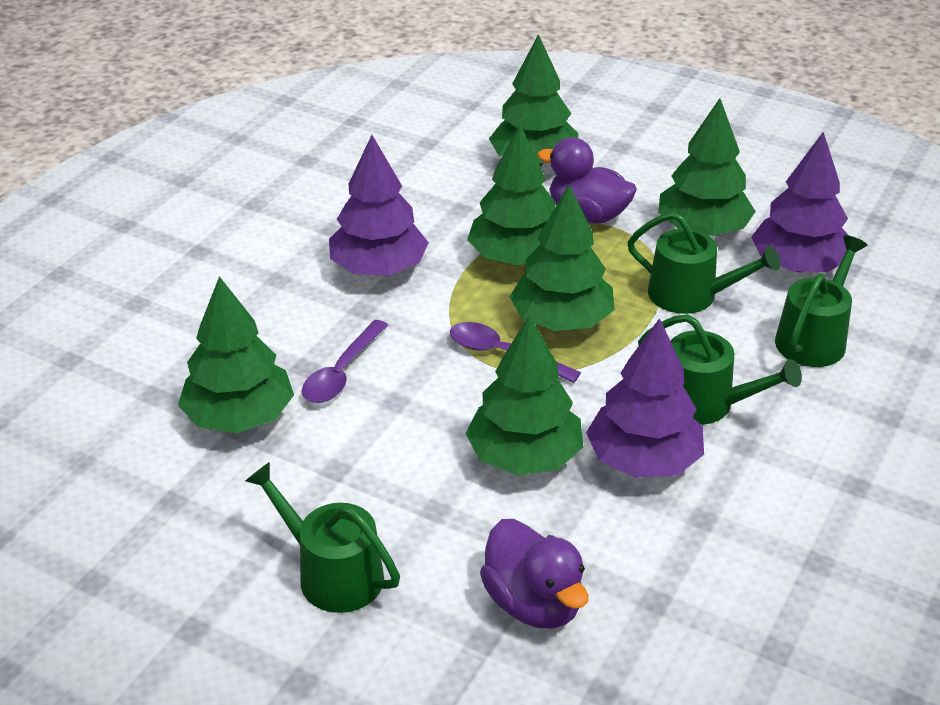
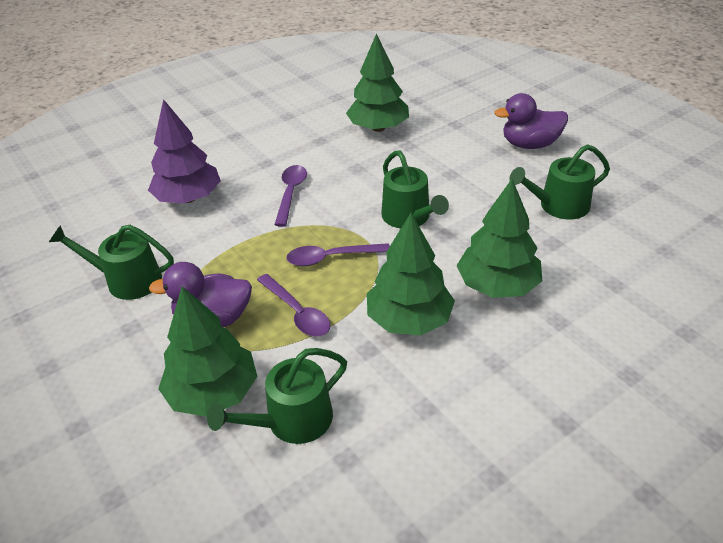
green tree: [178,276,294,433] [465,315,583,475] [467,125,556,265] [489,34,578,166] [510,184,615,331] [658,98,756,236] = 6 -> [158,286,258,417] [346,33,409,132] [367,213,455,336] [456,179,542,298] = 4
purple spoon: [302,320,388,403] [450,322,581,383] = 2 -> [257,274,330,336] [274,165,307,227] [286,243,390,266] = 3
purple tree: [329,135,429,275] [586,318,704,478] [751,132,849,272] = 3 -> [148,99,221,204] = 1

